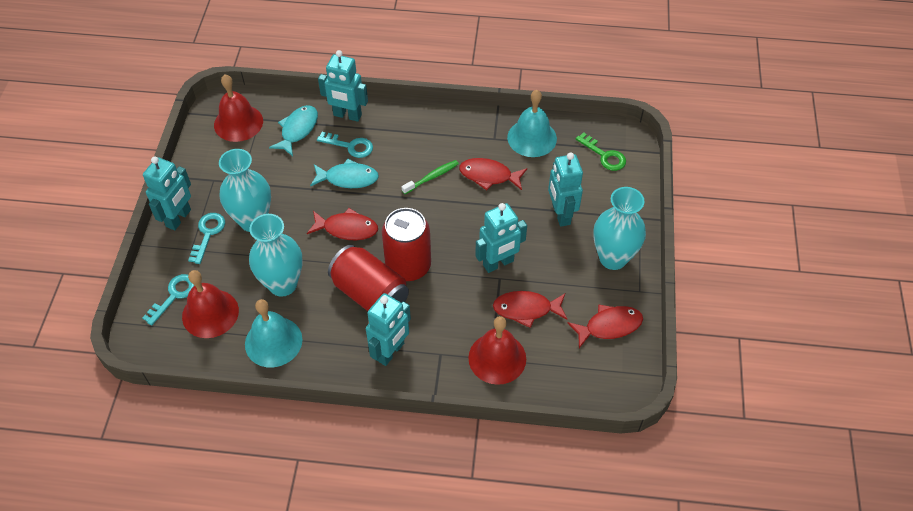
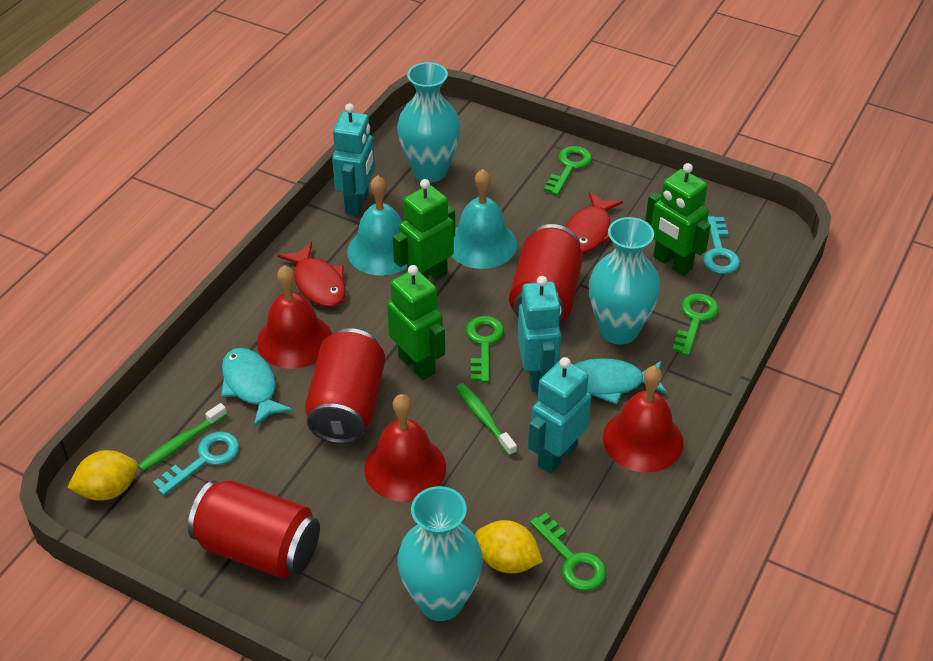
green key: [576,132,626,171] = 1 -> [466,316,504,382] [530,512,606,591] [544,146,592,195] [672,293,719,356] = 4
green robot: none = 0 -> [387,265,445,380] [393,179,455,280] [645,163,711,276] = 3
green toothbrush: [402,160,459,194] = 1 -> [138,403,227,472] [456,383,517,456] = 2
red can: [328,245,409,311] [382,208,431,281] = 2 -> [188,480,320,579] [305,328,385,444] [509,224,583,323] = 3
red fish: [307,208,378,240] [459,158,527,190] [493,291,567,328] [568,304,643,348] = 4 -> [278,242,346,307] [566,192,623,253] = 2
turquoise key: [142,274,195,326] [188,213,225,264] [317,132,373,158] = 3 -> [153,431,239,496] [703,216,740,274] = 2
turquoise robot: [143,156,191,230] [318,50,368,122] [366,293,411,366] [475,203,527,273] [548,152,583,227] = 5 -> [332,103,375,216] [518,276,561,392] [528,357,591,474] = 3
yellow lemon: none = 0 -> [67,450,138,501] [475,520,543,574] = 2

